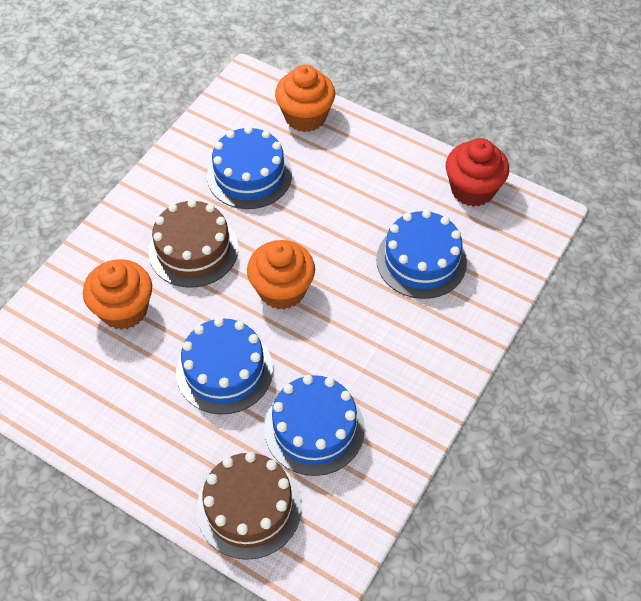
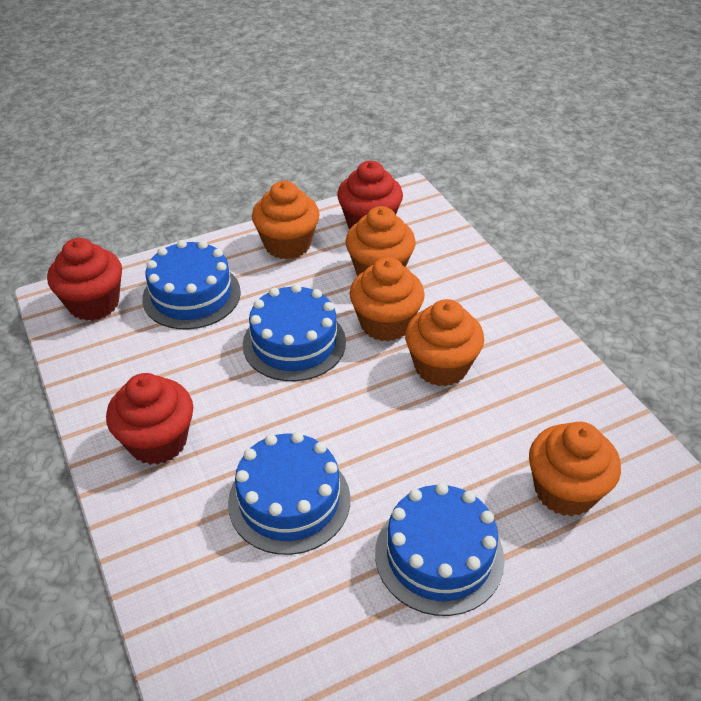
brown cake: [148,199,238,288] [197,452,302,560] = 2 -> none = 0
orange cupcake: [83,259,152,330] [247,240,315,309] [275,65,335,132] = 3 -> [252,181,320,260] [345,206,416,276] [350,257,425,342] [405,299,484,386] [529,422,621,516] = 5
red cupcake: [446,138,509,207] = 1 -> [47,238,122,321] [106,373,193,465] [337,161,403,229] = 3

